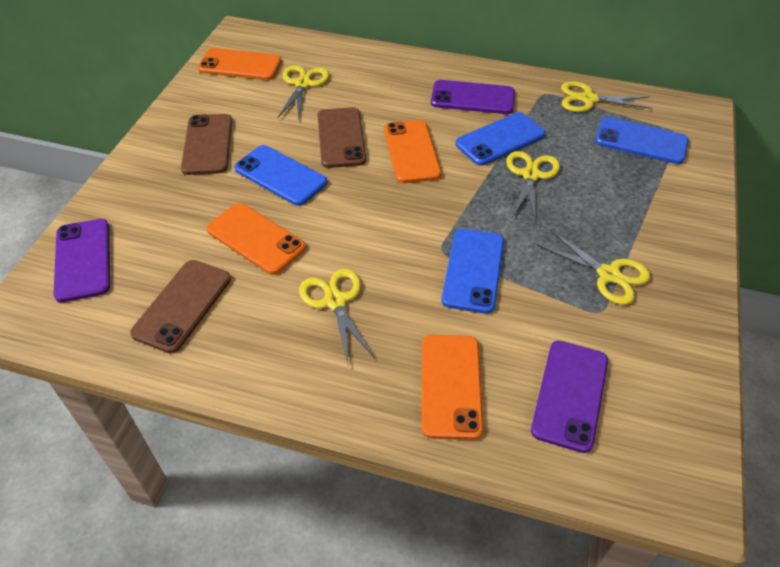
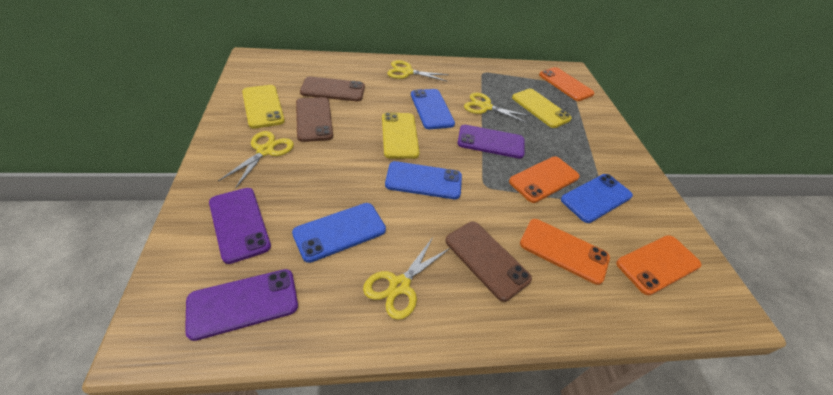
yellow phone: none = 0 -> [242,85,285,129] [382,112,420,159] [512,89,572,128] = 3
yellow scissors: [278,65,329,121] [299,269,375,364] [506,151,560,223] [537,230,650,305] [561,81,652,112] = 5 -> [218,131,294,189] [363,237,450,320] [387,60,449,82] [464,93,531,123] = 4

